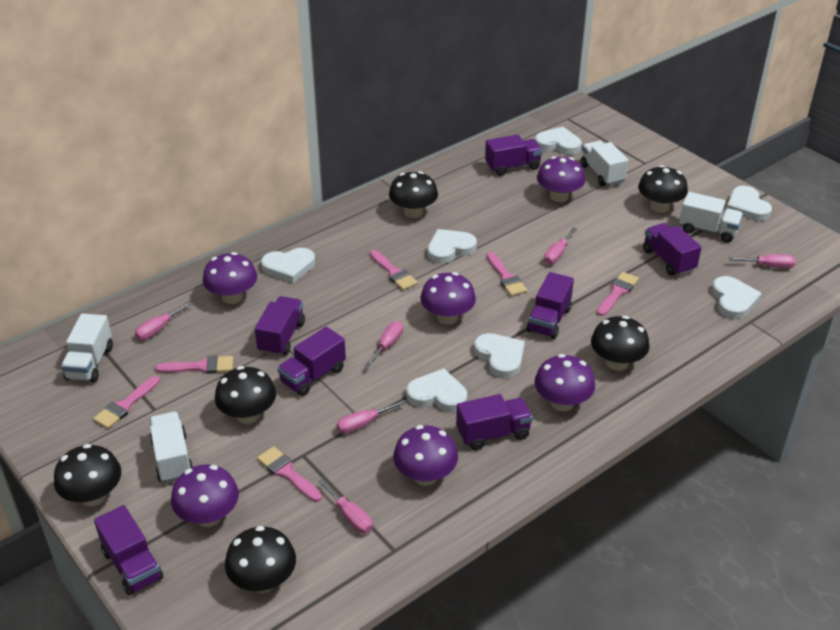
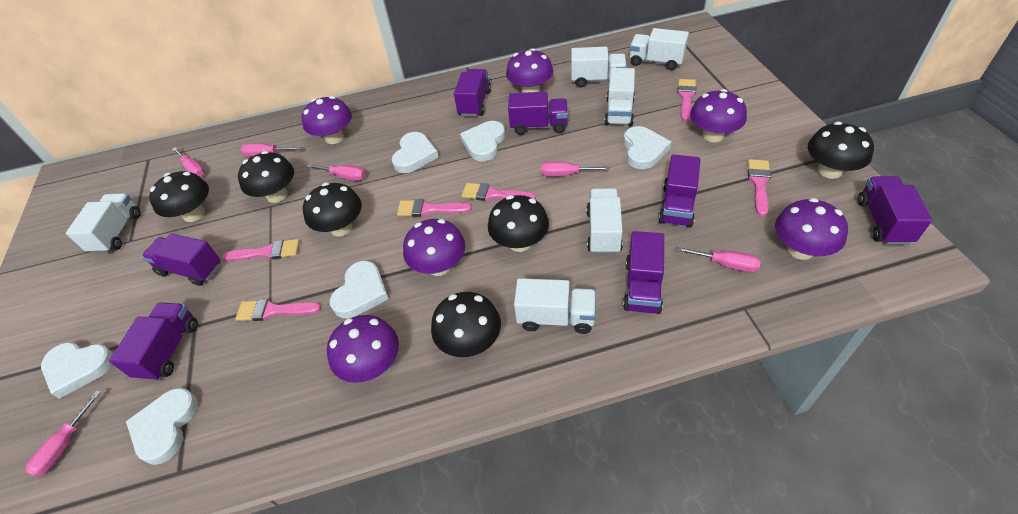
white heart: [261,248,315,283] [406,368,467,412] [428,229,477,264] [474,333,525,378] [535,127,582,155] [712,276,762,319] [726,186,772,221] = 7 -> [41,342,113,399] [126,388,198,465] [329,261,389,318] [392,132,439,173] [460,121,506,161] [623,126,672,169] = 6
white truck: [61,313,113,383] [150,412,193,483] [581,141,629,186] [679,192,743,243] = 4 -> [66,193,141,254] [514,278,596,334] [571,47,627,87] [586,188,623,255] [604,68,635,126] [629,28,689,70] = 6

